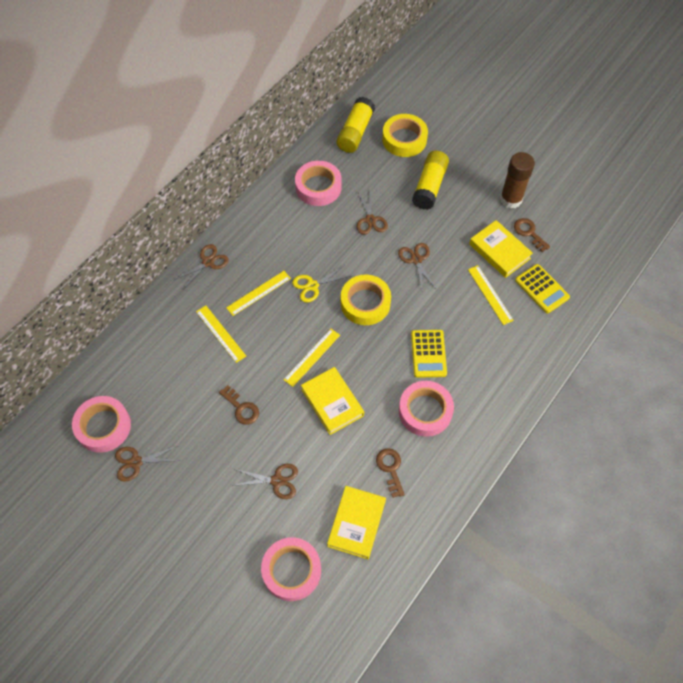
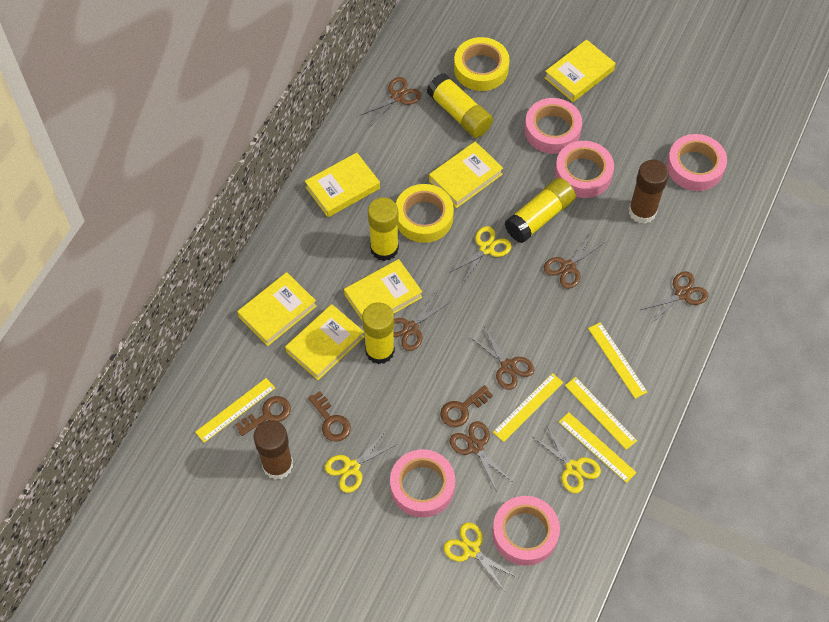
brown glue stick: [500,152,535,208] = 1 -> [254,420,293,480] [629,160,669,224] = 2
brown scissors: [115,445,181,482] [174,244,229,290] [232,464,298,499] [357,192,388,235] [398,243,436,289] = 5 -> [359,77,421,126] [393,292,450,351] [450,421,511,492] [470,327,534,390] [544,234,605,289] [641,271,709,324] = 6
pink tape: [72,396,131,452] [261,537,321,601] [295,161,342,206] [399,381,454,437] = 4 -> [390,449,455,517] [492,496,560,566] [524,98,582,154] [555,141,614,198] [667,134,727,191] = 5
yellow book: [301,367,364,435] [327,486,386,559] [469,220,533,278] = 3 -> [237,272,317,346] [285,304,364,380] [305,153,380,217] [344,259,422,320] [429,141,503,208] [544,39,616,102] = 6
yellow calculator: [411,330,447,378] [515,264,570,313] = 2 -> none = 0
yellow glue stick: [336,97,375,153] [412,151,449,210] = 2 -> [362,302,395,364] [368,197,399,261] [427,73,493,138] [505,178,576,243] = 4
yellow ruler: [196,305,246,363] [226,271,291,316] [283,329,340,387] [468,265,514,325] = 4 -> [195,378,275,443] [493,373,564,442] [559,412,637,483] [565,377,637,450] [588,322,647,399] = 5
yellow scissors: [292,265,350,302] = 1 -> [325,432,397,493] [444,522,518,592] [449,226,512,283] [533,425,601,493] = 4

